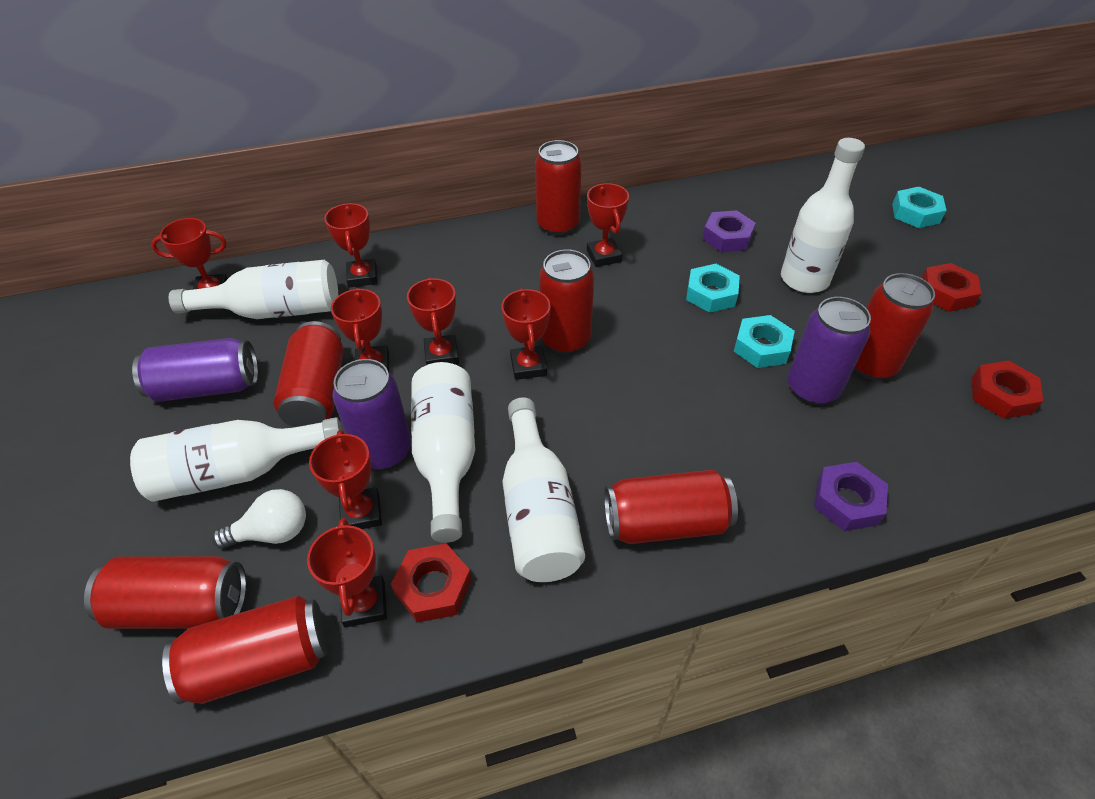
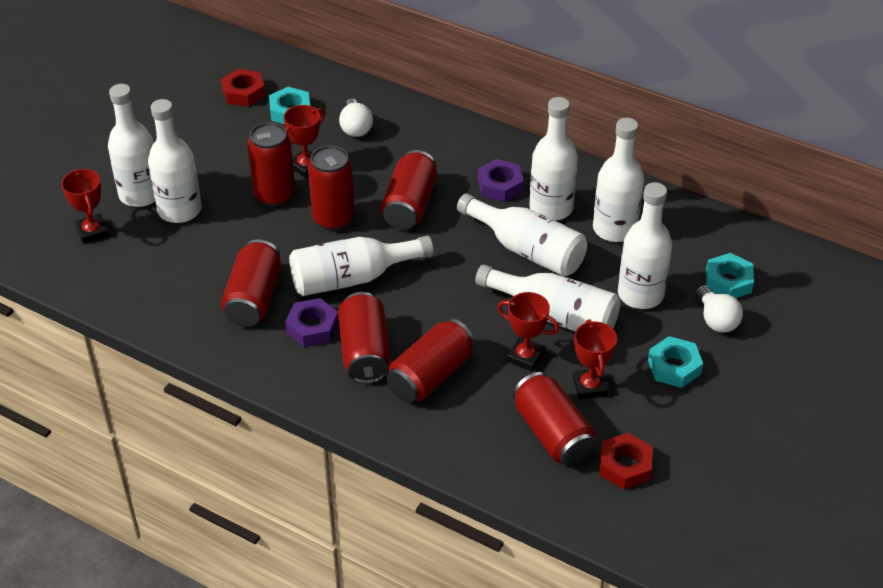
purple can: [132,338,258,402] [333,359,411,470] [788,297,871,405] = 3 -> none = 0
red nut: [391,543,472,623] [922,263,981,312] [972,360,1043,419] = 3 -> [221,69,266,107] [599,433,653,489] = 2
red trophy: [151,218,228,289] [307,518,387,628] [309,430,382,529] [324,203,377,287] [331,288,389,372] [407,278,459,365] [501,288,551,380] [587,183,629,267] = 8 -> [61,169,109,244] [284,105,325,178] [497,292,559,371] [573,319,617,400] = 4
white bottle: [130,417,342,502] [169,260,338,319] [411,362,475,543] [502,397,585,582] [781,138,865,293] = 5 -> [108,84,155,207] [148,99,202,223] [289,236,433,296] [457,193,587,277] [475,264,620,331] [529,97,578,221] [593,118,644,242] [618,182,672,309] = 8
white light bulb: [212,489,306,549] = 1 -> [339,98,373,137] [696,285,743,333] = 2

